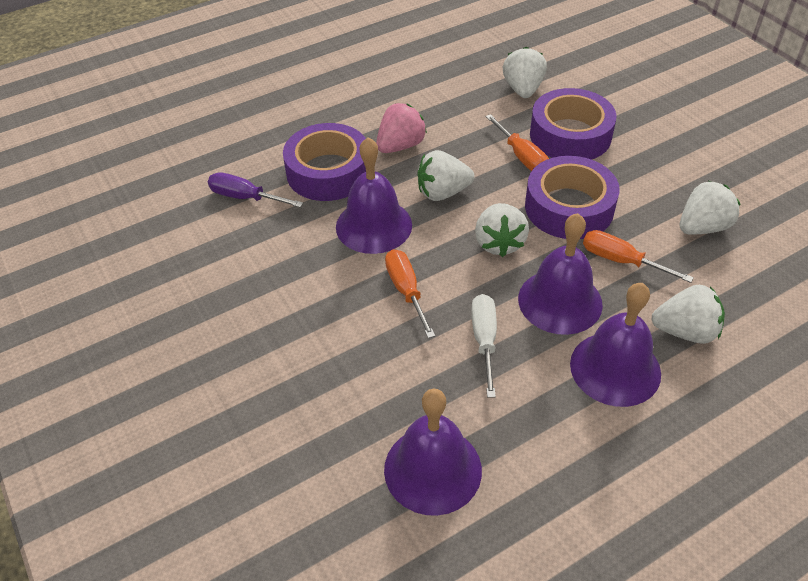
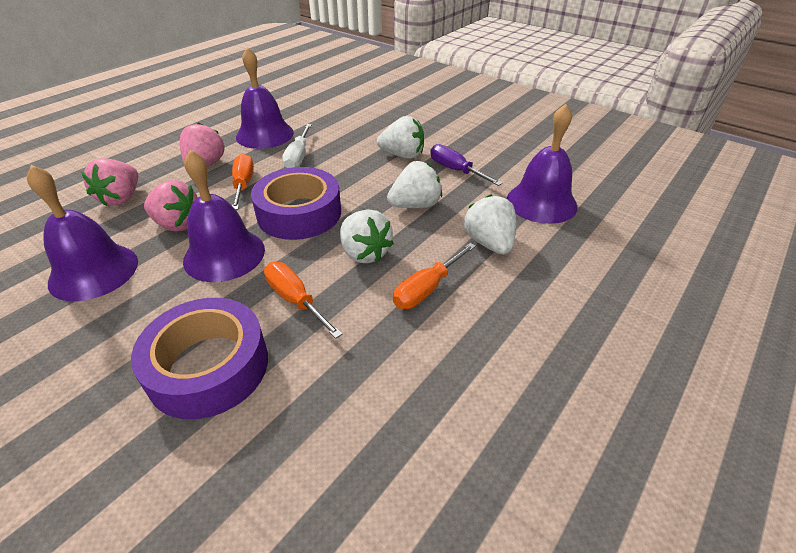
pink strawberry: [376,103,427,153] = 1 -> [81,158,138,206] [144,180,198,232] [180,122,224,167] = 3
purple tape: [283,123,366,201] [525,156,620,239] [530,88,616,160] = 3 -> [131,298,268,419] [251,167,341,240] = 2
white strawberry: [417,150,475,201] [475,203,529,257] [503,47,547,98] [651,285,725,344] [680,181,740,235] = 5 -> [340,209,394,263] [377,116,424,159] [387,161,442,208] [464,195,516,255] = 4

